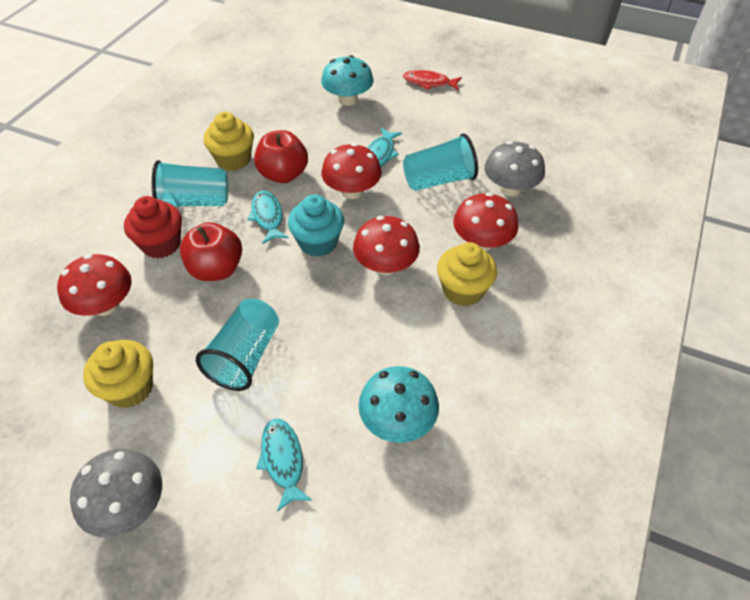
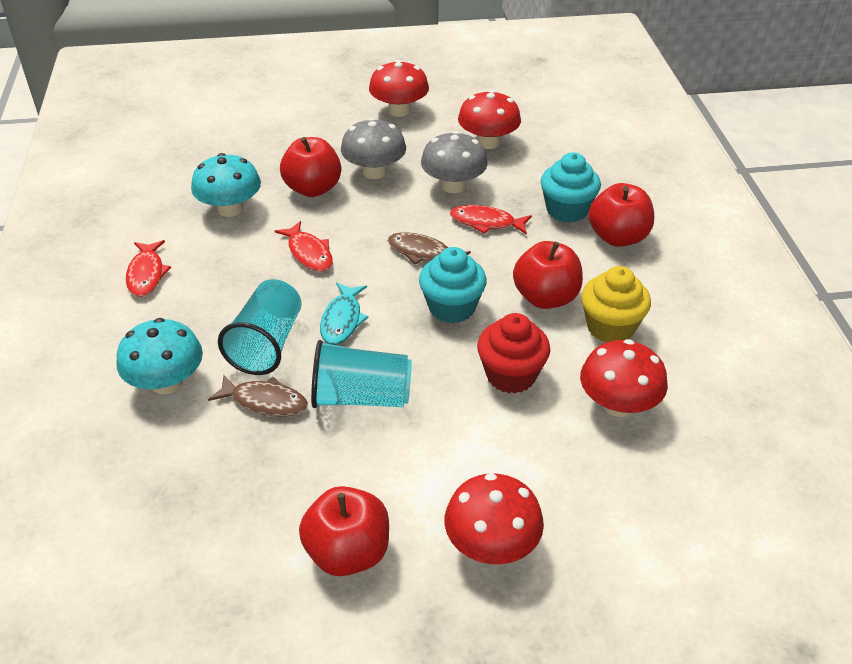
brown fish: none = 0 -> [208,375,308,417] [388,232,471,265] = 2
red apple: [180,222,242,281] [254,130,308,183] = 2 -> [280,137,341,197] [299,486,389,576] [513,241,583,309] [589,183,654,247] = 4
red fish: [403,70,462,90] = 1 -> [126,240,171,297] [274,221,333,272] [450,205,532,235] = 3
turquoise cup: [152,160,228,207] [196,299,279,391] [403,134,478,191] = 3 -> [218,279,302,375] [311,340,412,408] = 2
turquoise cupcake: [288,194,344,257] = 1 -> [419,247,487,323] [540,152,601,223] = 2
turquoise fish: [247,191,289,244] [256,419,312,511] [367,128,402,167] = 3 -> [320,282,368,345] = 1
yellow cupcake: [83,340,153,408] [203,112,254,171] [437,242,497,306] = 3 -> [581,266,651,343] = 1

